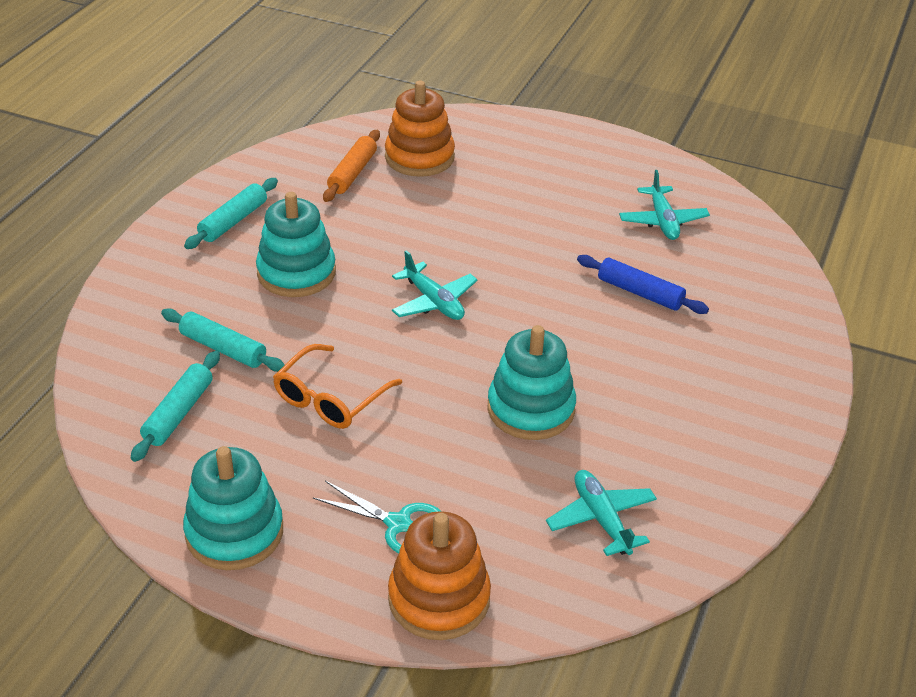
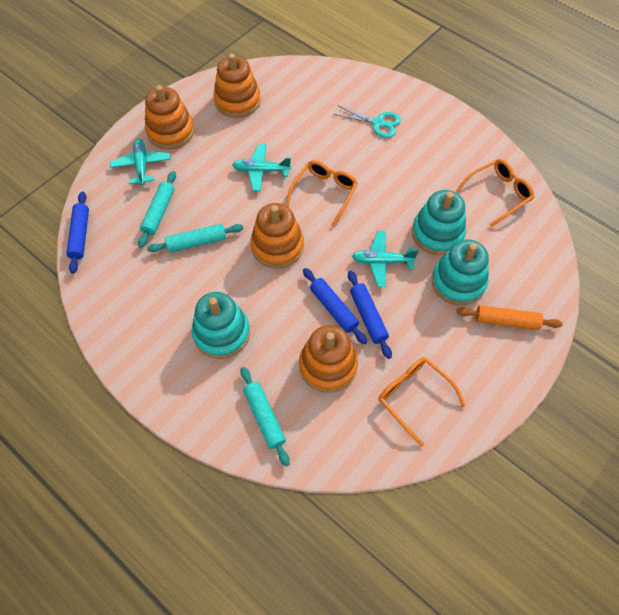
blue rolling pin: [577,255,709,314] = 1 -> [66,192,89,274] [303,268,367,344] [348,270,392,359] = 3
orange glasses: [273,344,402,429] = 1 -> [286,160,358,227] [378,357,466,447] [456,159,534,227] = 3
orange stacking toy: [385,81,455,177] [388,511,491,640] = 2 -> [145,85,194,149] [213,54,261,118] [250,203,304,269] [299,325,358,393] = 4

